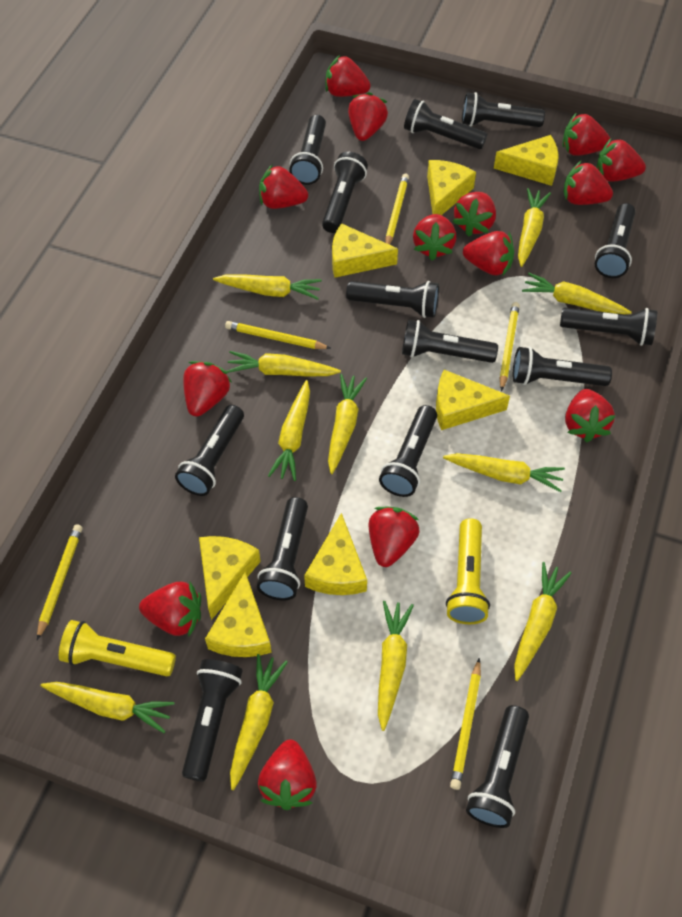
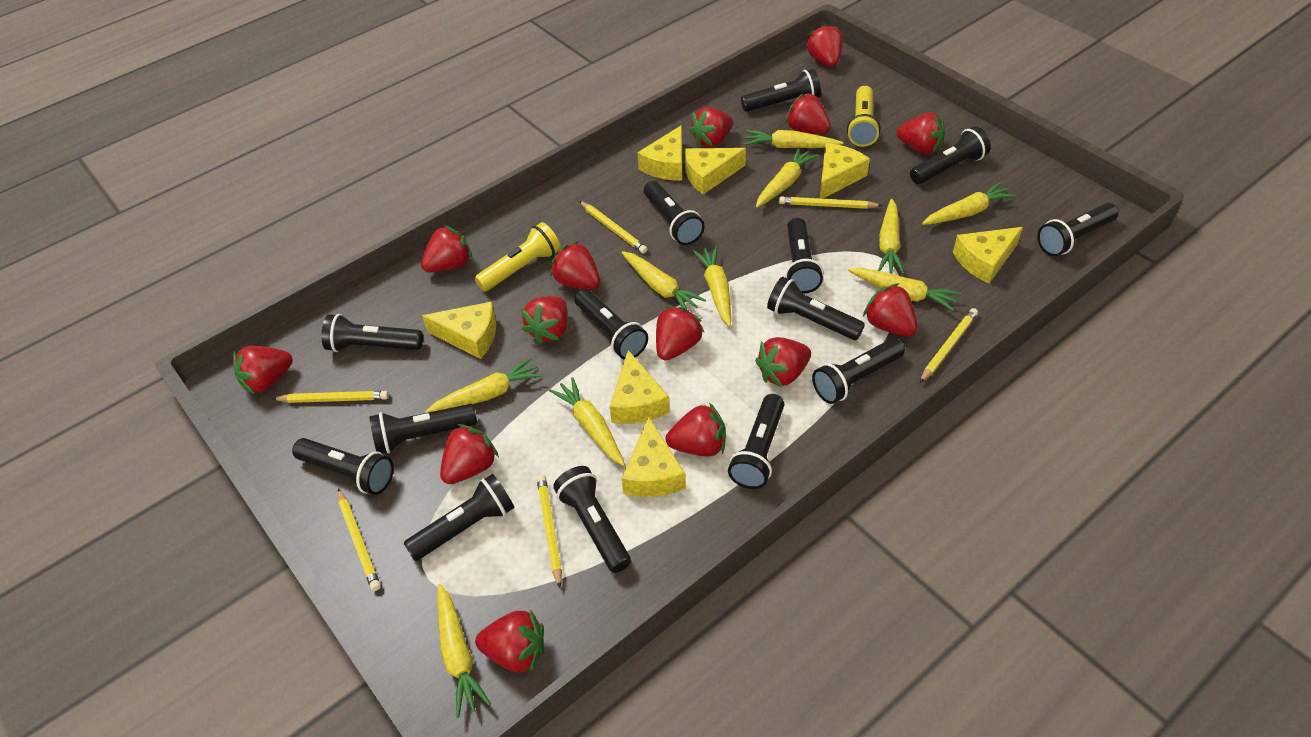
yellow carrot: [41,682,174,733] [213,274,322,300] [226,351,341,376] [230,654,288,790] [268,380,310,481] [328,374,367,474] [378,601,414,731] [443,453,565,492] [514,562,572,681] [518,188,551,267] [522,273,632,314] = 11 -> [425,357,542,413] [438,584,491,718] [549,377,625,466] [621,251,706,309] [692,246,731,327] [744,130,843,148] [756,147,819,208] [848,268,961,311] [878,199,904,274] [922,182,1016,225] = 10
yellow pencil: [37,524,83,640] [225,321,331,349] [385,174,409,245] [450,658,481,790] [499,302,520,392] = 5 -> [272,391,389,403] [338,488,381,591] [537,475,562,588] [579,201,648,254] [779,196,883,209] [920,308,978,383] = 6

